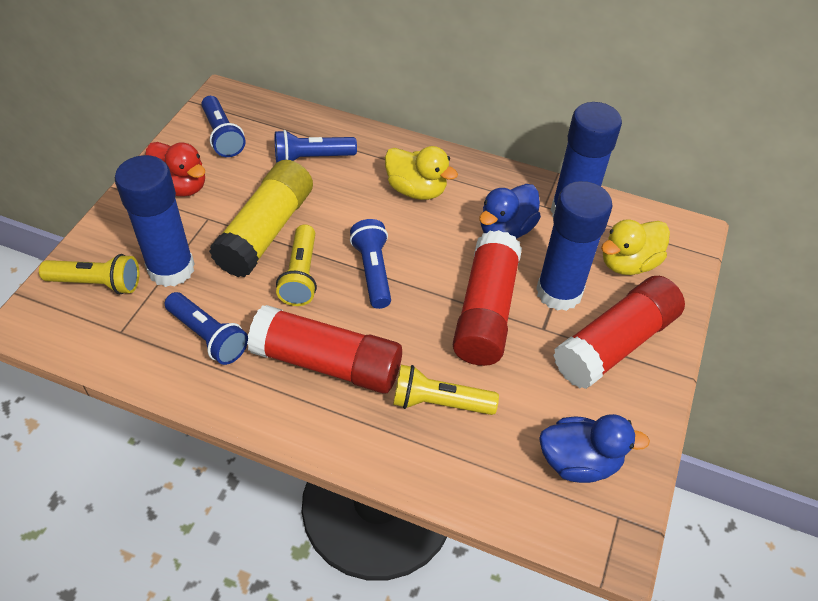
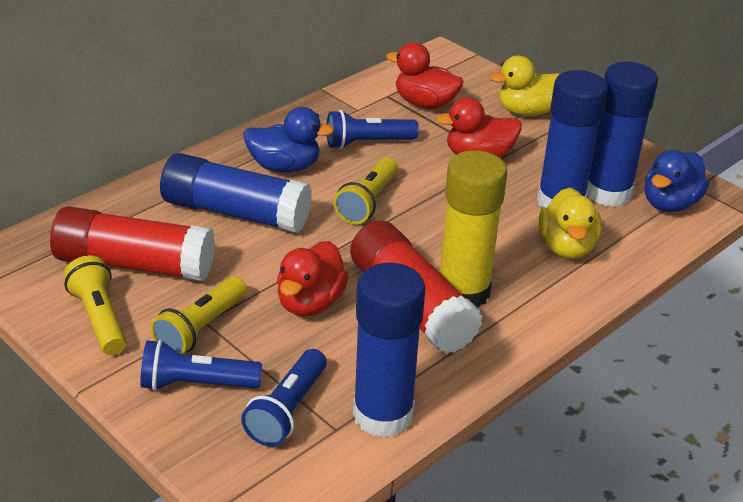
blue flashlight: [165,292,248,365] [201,96,246,157] [275,130,357,163] [350,219,391,309] = 4 -> [140,340,262,391] [241,349,327,447] [327,110,419,149] = 3
blue glue stick: [115,155,195,287] [536,181,612,311] [551,102,622,217] = 3 -> [160,153,312,233] [353,263,426,438] [537,70,608,209] [587,62,658,207] = 4
red duck: [146,142,205,197] = 1 -> [277,241,349,317] [386,42,464,109] [436,97,522,158] = 3
red glue stick: [247,305,402,394] [453,230,522,366] [553,276,685,389] = 3 -> [50,206,215,281] [350,220,483,354] = 2

